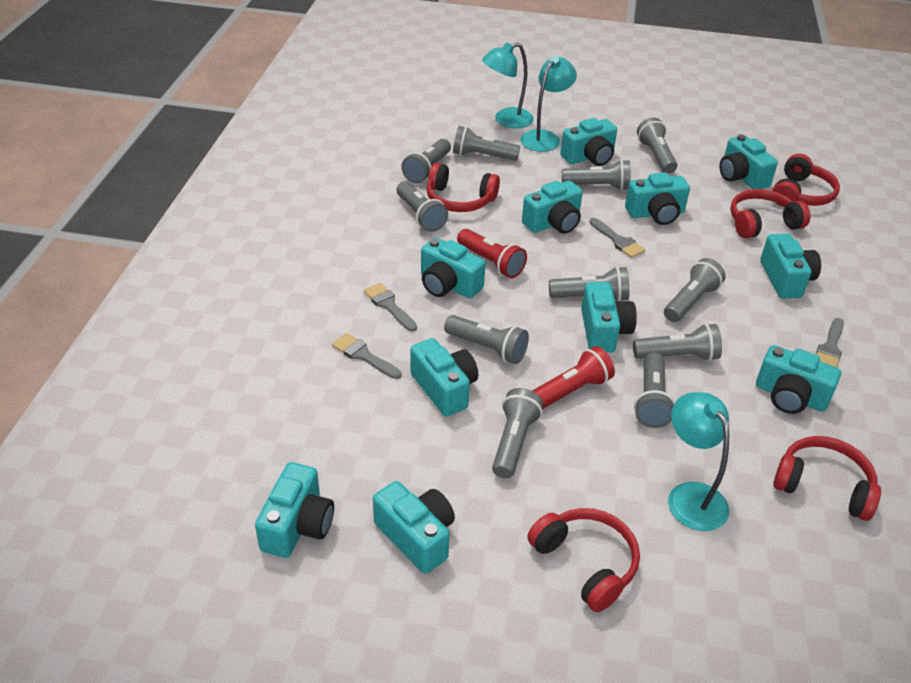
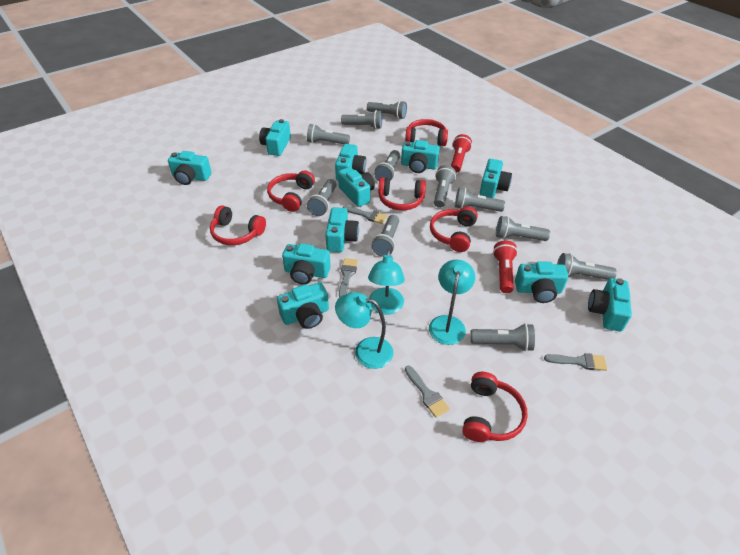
red headphones: [427,163,500,212] [527,508,640,612] [730,189,810,239] [772,154,840,207] [773,436,881,521] = 5 -> [210,205,266,245] [267,170,315,212] [378,177,426,210] [405,119,448,146] [430,207,478,252] [462,372,528,442] = 6

